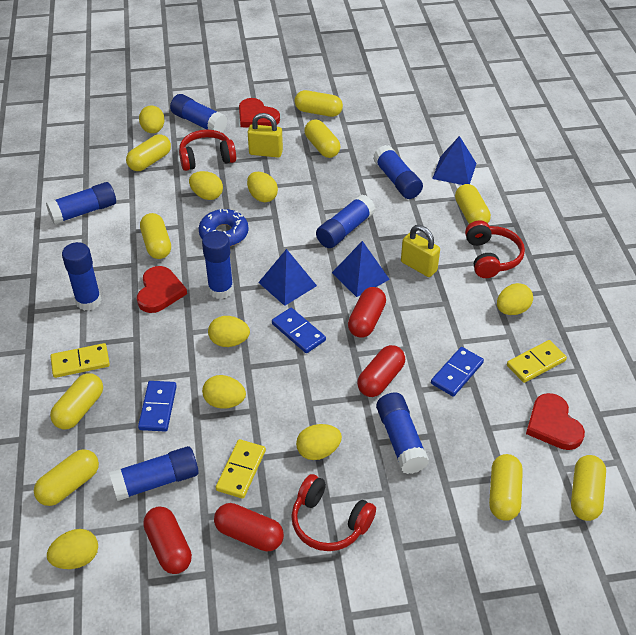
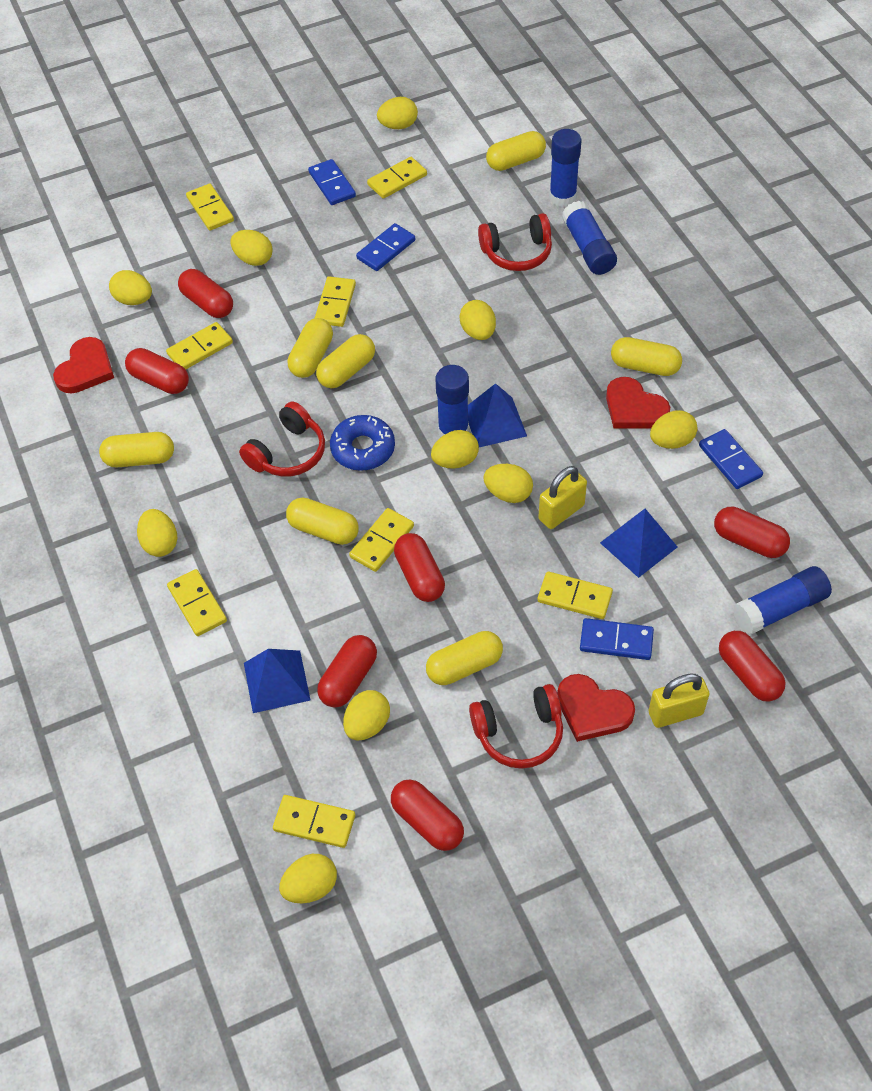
blue domino: [138,381,177,432] [272,308,326,353] [431,347,484,397] = 3 -> [308,159,356,205] [356,223,415,271] [580,618,654,660] [699,429,763,489] = 4
blue glue stick: [46,182,116,225] [62,242,102,311] [109,446,199,501] [170,94,227,133] [202,231,234,299] [316,195,375,248] [373,145,423,199] [376,393,429,474] = 8 -> [436,365,469,437] [549,129,581,207] [562,201,617,275] [733,566,832,635] = 4
red capsule: [143,507,192,574] [214,503,284,551] [348,287,386,338] [357,345,405,397] = 4 -> [125,348,189,394] [178,269,233,318] [317,635,377,707] [391,780,464,851] [394,533,445,602] [714,507,790,558] [719,631,786,702] = 7
yellow capsule: [34,449,99,506] [50,373,103,429] [126,134,171,171] [140,213,171,259] [295,90,343,117] [305,119,340,158] [455,184,491,224] [489,454,523,521] [571,455,606,521] = 9 -> [99,432,174,467] [286,497,359,545] [287,318,333,378] [316,334,375,388] [426,631,503,685] [486,131,546,171] [611,337,682,376] = 7
yellow domino: [50,343,110,378] [216,439,266,499] [507,340,567,383] = 3 -> [166,322,233,370] [167,569,227,636] [186,184,234,231] [273,795,355,848] [315,277,356,327] [349,508,414,572] [367,157,427,199] [537,572,613,619] = 8
yellow egg: [47,529,98,569] [139,106,165,133] [189,171,223,200] [202,375,246,409] [208,316,250,347] [247,172,278,202] [296,424,342,460] [497,283,533,315] = 8 -> [109,270,152,305] [137,509,177,557] [230,230,273,266] [279,854,337,903] [343,690,390,740] [377,97,418,129] [431,430,479,469] [459,300,496,340] [483,464,533,503] [650,410,698,449] = 10

